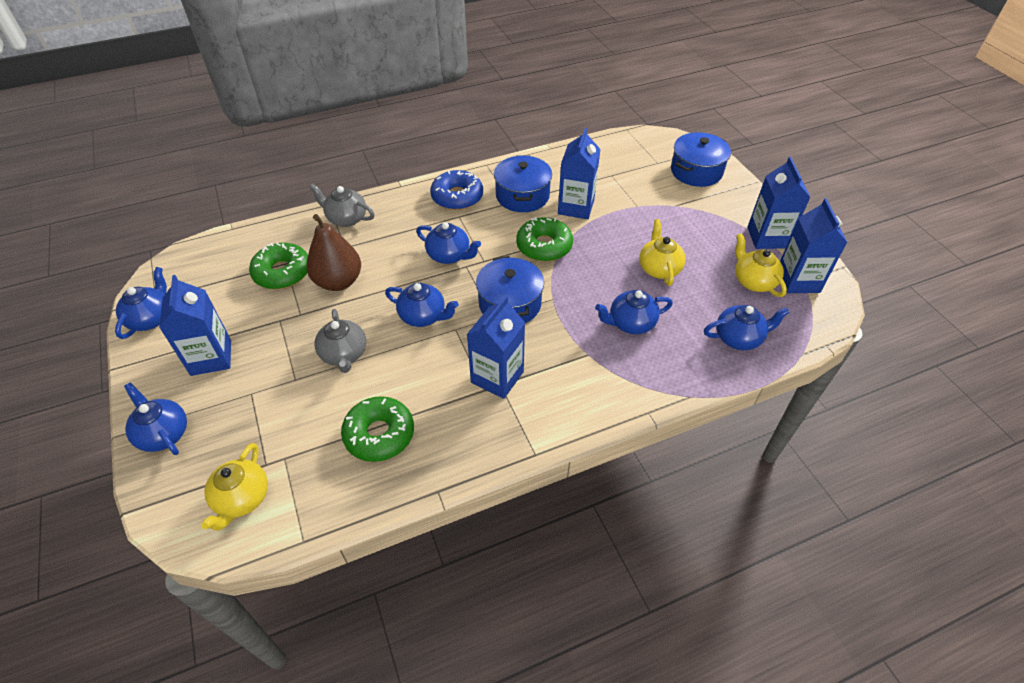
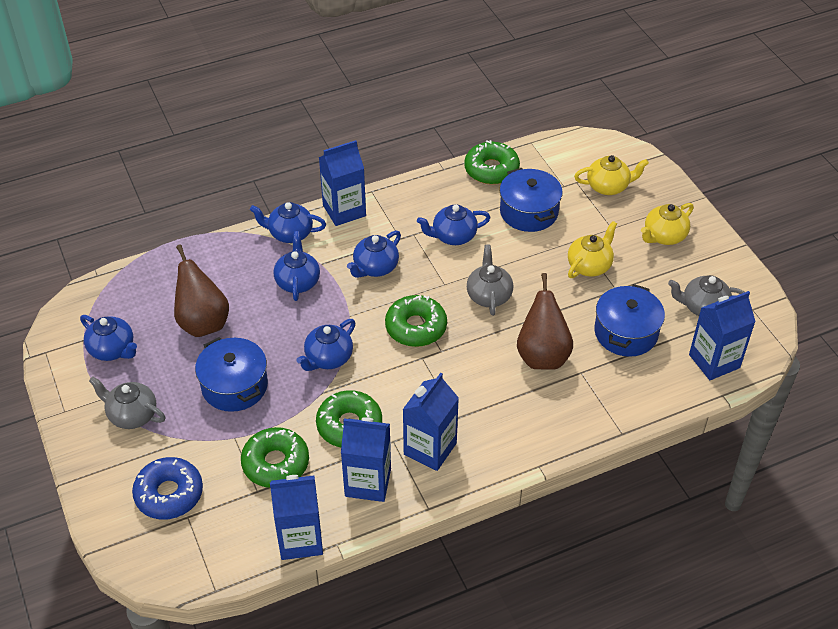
brown pear: [306,214,361,291] = 1 -> [174,244,229,337] [517,273,573,369] = 2
green donut: [249,243,308,289] [341,396,414,462] [516,217,573,262] = 3 -> [241,427,309,488] [316,390,382,447] [385,295,447,347] [464,140,520,185] = 4
grey teapot: [309,184,375,227] [315,309,366,373] = 2 -> [89,377,166,429] [467,245,513,316] [668,275,744,316] = 3

